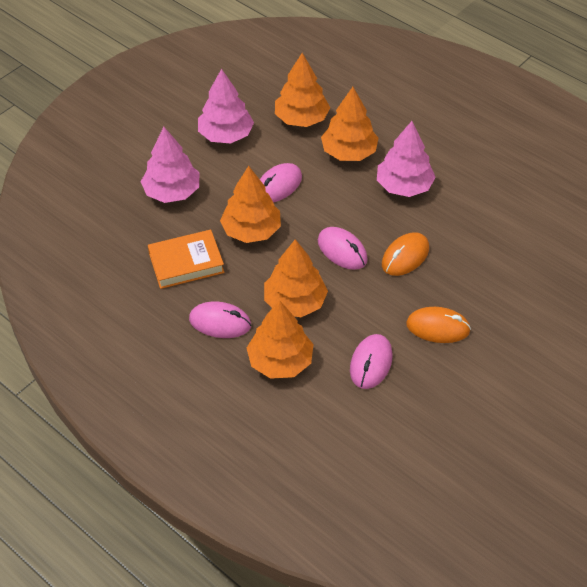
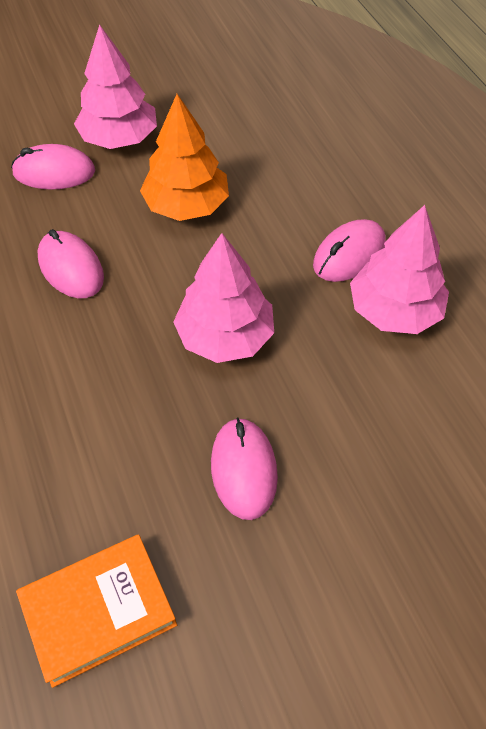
orange mouse: [382,232,429,276] [406,307,471,343] = 2 -> none = 0
orange tree: [220,166,281,243] [247,300,314,379] [264,239,328,317] [275,53,330,127] [321,87,378,161] = 5 -> [140,94,229,221] = 1

